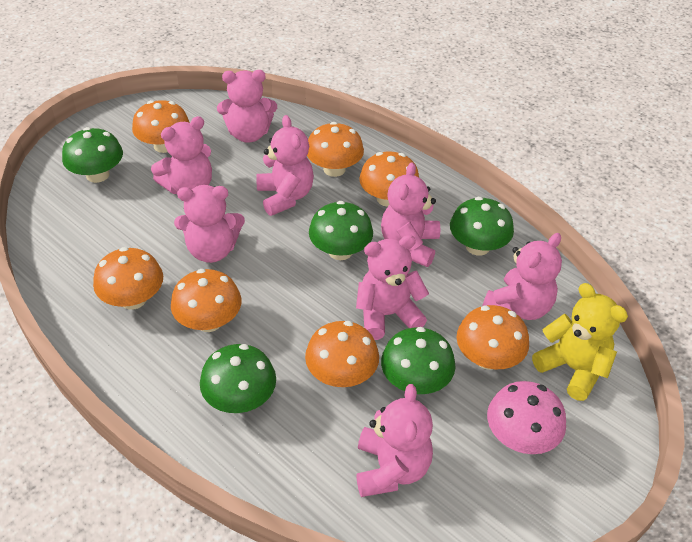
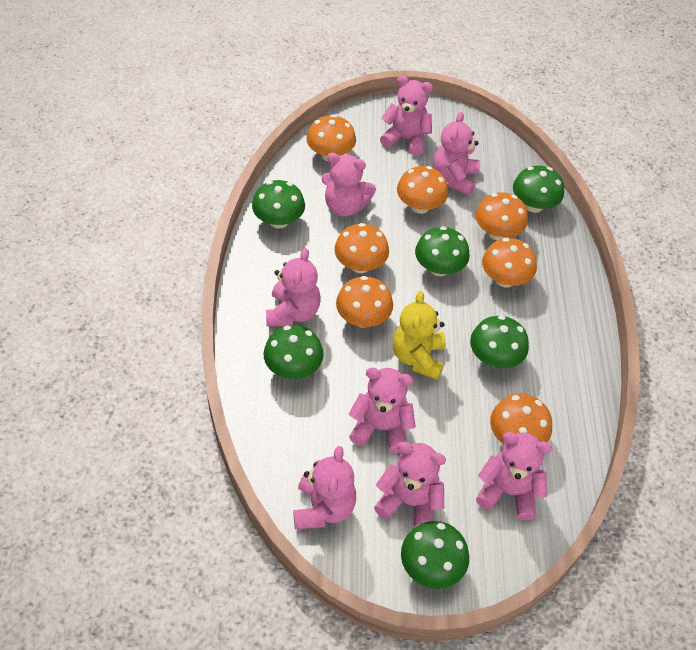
green mushroom: [62,127,123,183] [200,344,276,413] [309,201,373,260] [381,327,456,394] [450,197,514,256] = 5 -> [252,180,305,229] [264,325,324,379] [401,521,469,589] [415,226,470,276] [470,315,529,368] [513,166,564,213] = 6
pink mushroom: [487,381,566,454] = 1 -> none = 0

